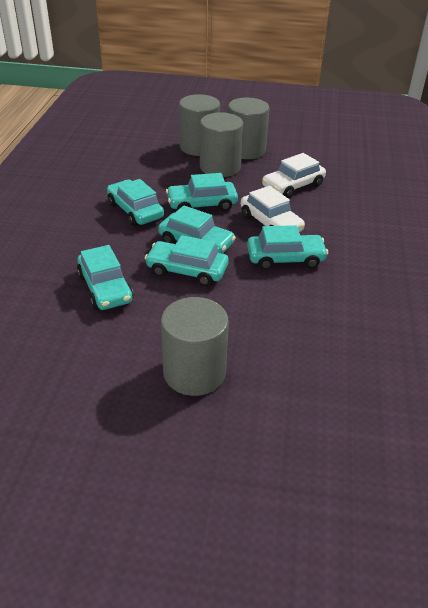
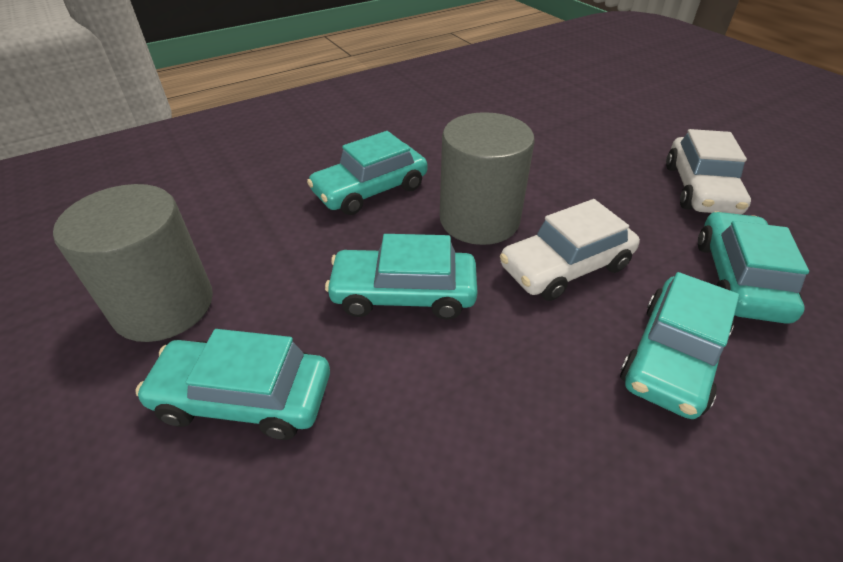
grey cylinder: [161,297,229,396] [179,94,220,156] [200,112,243,177] [228,98,269,159] = 4 -> [53,184,213,342] [440,112,535,245] = 2
turquoise car: [77,245,134,310] [107,179,164,226] [145,235,229,286] [158,205,236,254] [166,173,238,211] [247,225,328,270] = 6 -> [136,329,330,440] [307,131,427,215] [325,234,478,320] [620,272,739,419] [698,211,809,324] = 5

